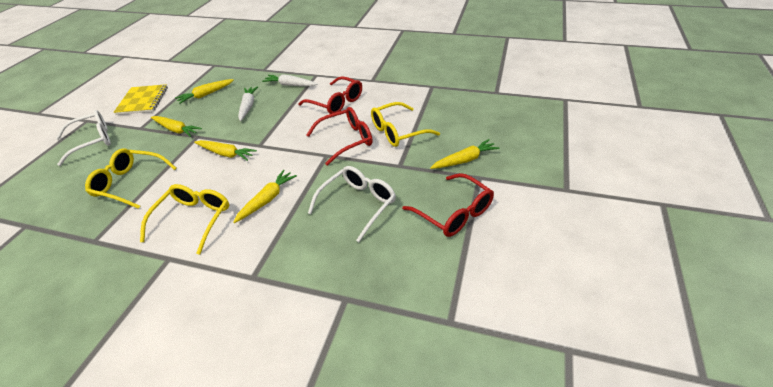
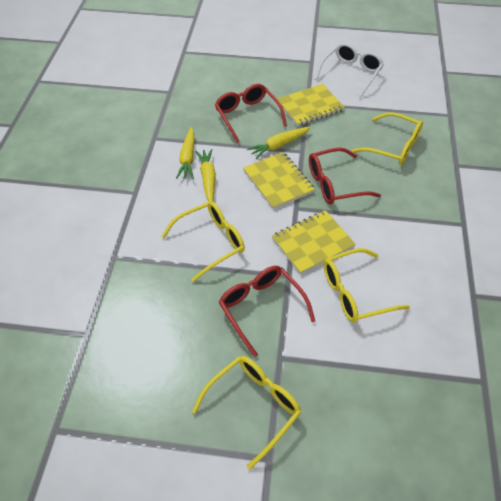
white carrot: [238,86,258,121] [262,74,318,86] = 2 -> none = 0
white glasses: [56,110,111,166] [308,166,396,242] = 2 -> [315,43,384,97] = 1
yellow carrot: [151,116,202,137] [175,79,234,104] [194,140,257,161] [233,170,297,223] [430,139,499,169] = 5 -> [176,127,194,179] [195,149,216,201] [247,126,311,159] = 3
yellow glasses: [85,148,177,209] [140,184,229,255] [371,102,440,147] = 3 -> [161,201,245,282] [192,356,302,469] [324,248,410,322] [352,112,423,165] = 4
yellow notebook: [113,84,168,115] = 1 -> [243,152,315,209] [272,210,356,274] [277,84,345,126] = 3

